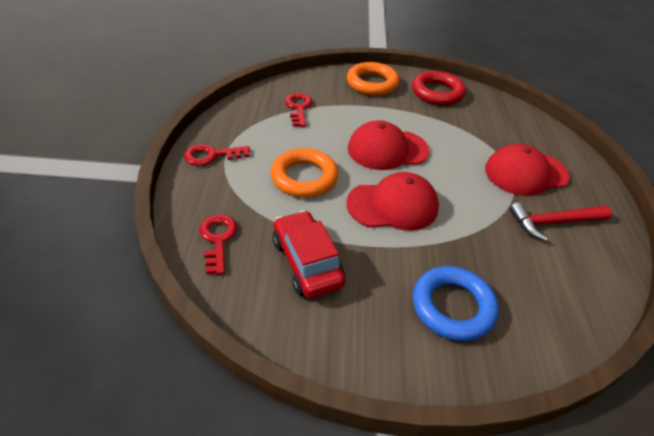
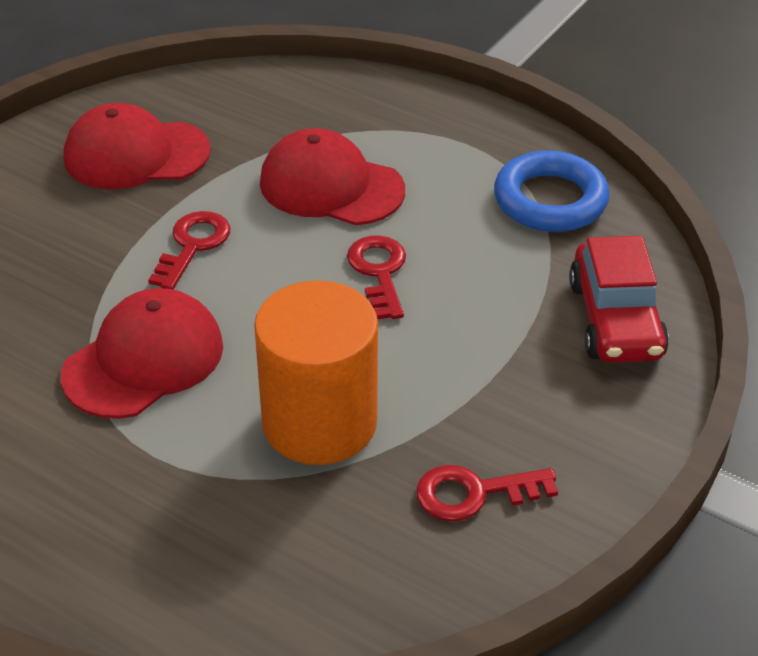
orange cylinder: none = 0 -> [254,280,378,465] = 1
orange ring: [271,148,338,197] [347,62,399,96] = 2 -> none = 0
red hammer: [509,202,612,241] = 1 -> none = 0
red ring: [412,71,466,105] = 1 -> none = 0

